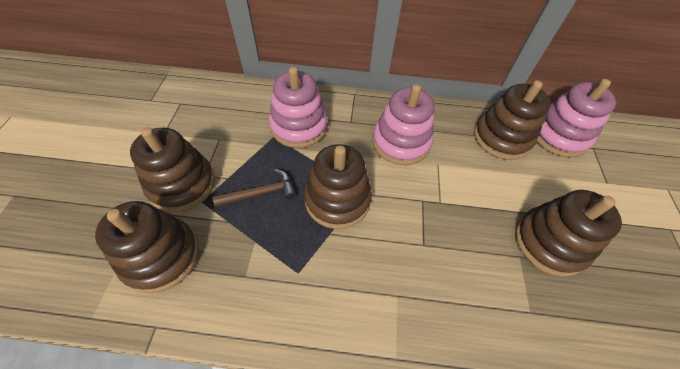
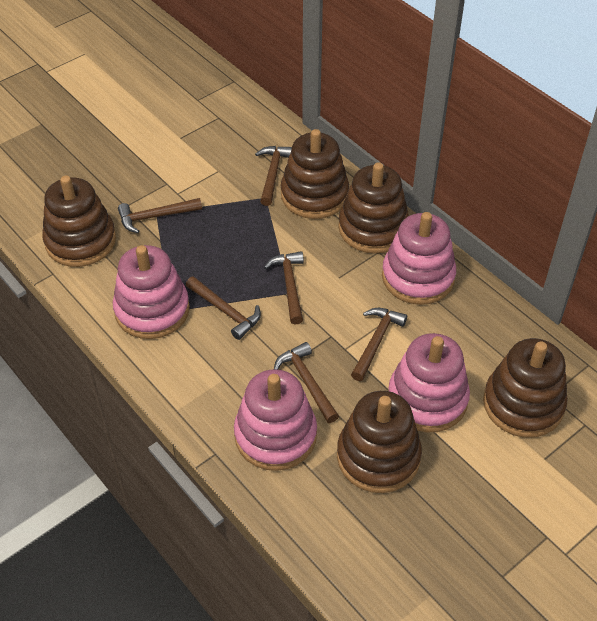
brown hammer: [212,169,296,207] = 1 -> [118,198,202,233] [186,276,261,340] [255,146,292,206] [264,251,304,324] [274,342,339,423] [351,308,407,381] = 6
pink stacking toy: [269,66,327,148] [372,84,434,165] [537,79,616,158] = 3 -> [113,245,190,339] [234,369,317,471] [382,212,456,305] [388,333,470,432] = 4

